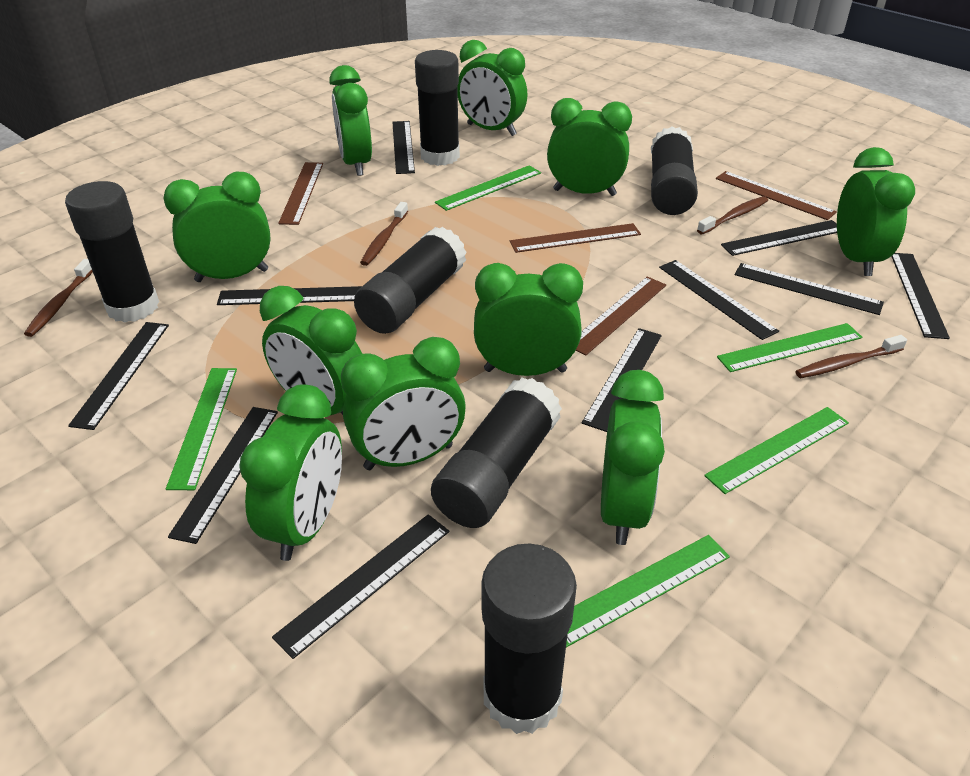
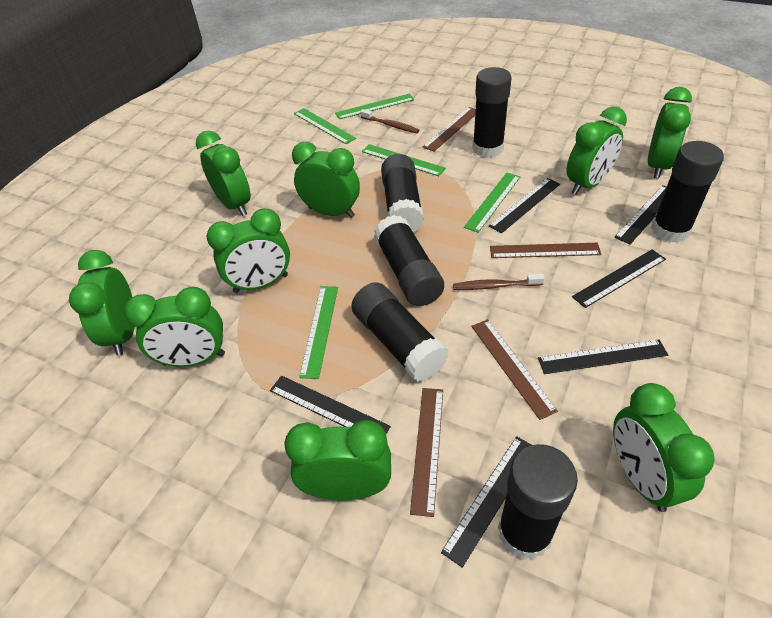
black ruler: [68,322,169,430] [168,407,278,544] [217,286,362,305] [272,514,449,659] [392,121,415,174] [582,328,662,432] [659,260,779,340] [721,220,837,256] [735,263,884,315] [891,253,950,339] = 10 -> [270,376,391,434] [441,436,531,568] [489,178,560,233] [538,340,668,374] [572,249,666,308] [614,185,667,244] = 6
brown toothbrush: [24,259,93,337] [360,202,408,266] [697,196,768,234] [795,335,907,378] = 4 -> [360,109,419,133] [453,274,545,290] = 2
green clock: [163,172,271,282] [239,384,342,561] [260,286,362,415] [329,65,372,176] [341,337,466,470] [457,40,528,136] [474,263,583,376] [547,98,632,196] [601,370,665,545] [837,147,915,276] = 10 -> [69,250,134,356] [124,287,225,367] [196,131,251,216] [207,208,290,293] [284,420,391,500] [292,142,360,218] [567,107,627,195] [613,383,715,512] [648,87,692,178] = 9

